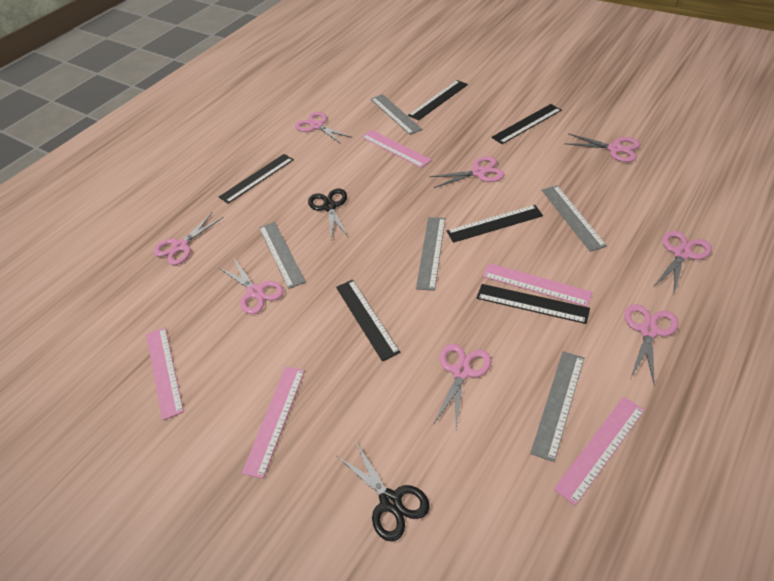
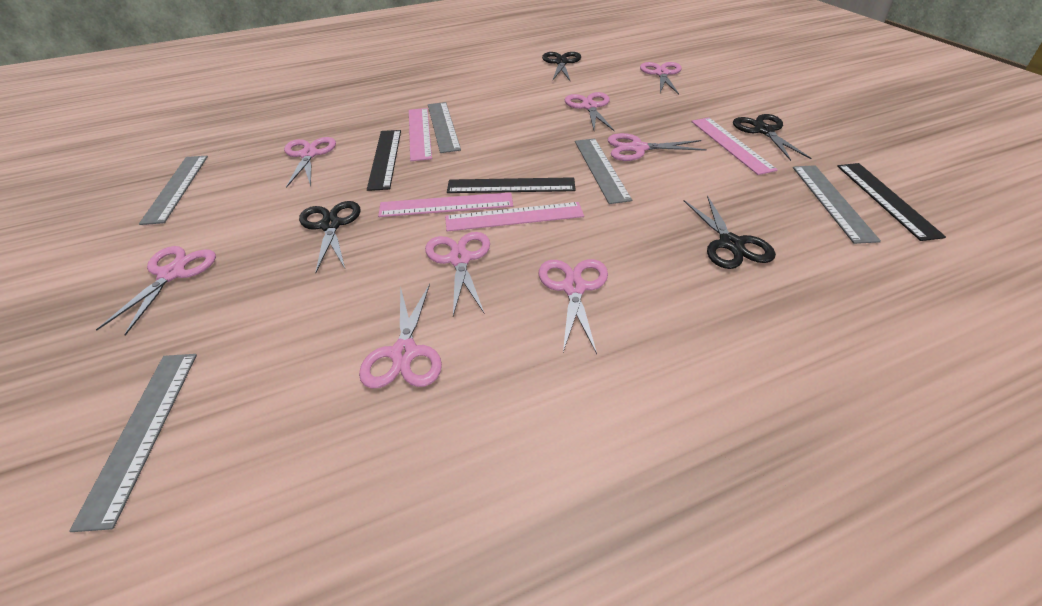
black ruler: [219,154,294,204] [336,280,401,361] [408,80,468,120] [447,205,543,243] [477,284,590,324] [491,104,562,144] = 6 -> [367,130,401,191] [447,177,576,193] [837,163,946,241] = 3
black scissors: [308,188,349,240] [337,442,430,541] = 2 -> [299,201,361,273] [542,52,581,81] [684,195,776,269] [733,114,811,161] = 4
pink ruler: [146,327,184,420] [242,367,305,478] [362,130,432,168] [482,263,593,307] [553,397,645,506] = 5 -> [378,192,513,217] [409,108,432,161] [445,202,584,231] [691,118,778,175] = 4

